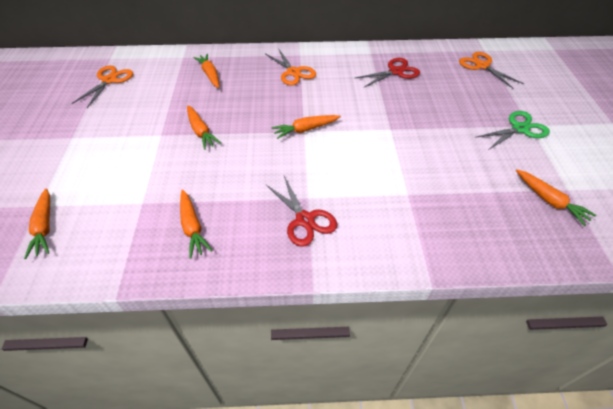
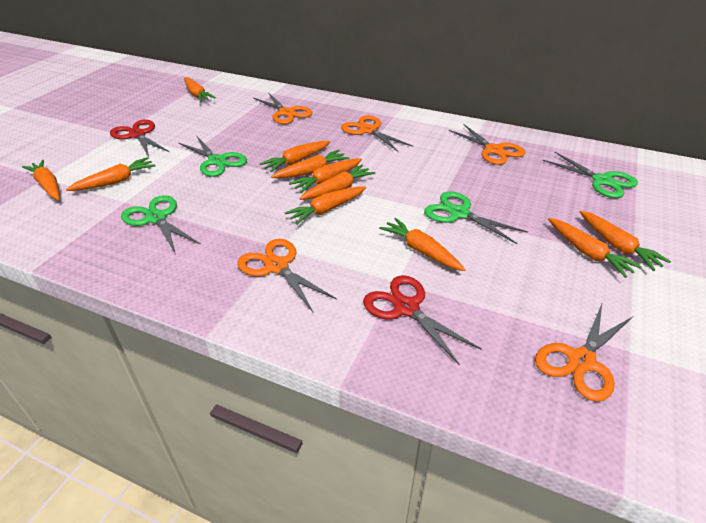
green scissors: [475,111,550,150] = 1 -> [121,195,201,254] [179,135,247,177] [424,192,528,244] [543,152,638,198] = 4
orange carrot: [24,188,50,259] [180,189,213,259] [187,105,221,150] [193,54,219,88] [272,115,341,139] [516,169,597,226] = 6 -> [22,160,60,200] [66,157,156,191] [184,77,216,102] [260,141,330,172] [271,150,349,178] [284,186,366,225] [289,159,362,193] [299,165,375,200] [379,218,466,271] [548,218,641,278] [580,211,671,271] = 11
orange scissors: [72,66,133,108] [266,48,316,86] [459,52,524,89] = 3 -> [237,239,337,312] [254,92,312,124] [341,115,413,152] [449,124,525,165] [535,304,633,402] = 5

